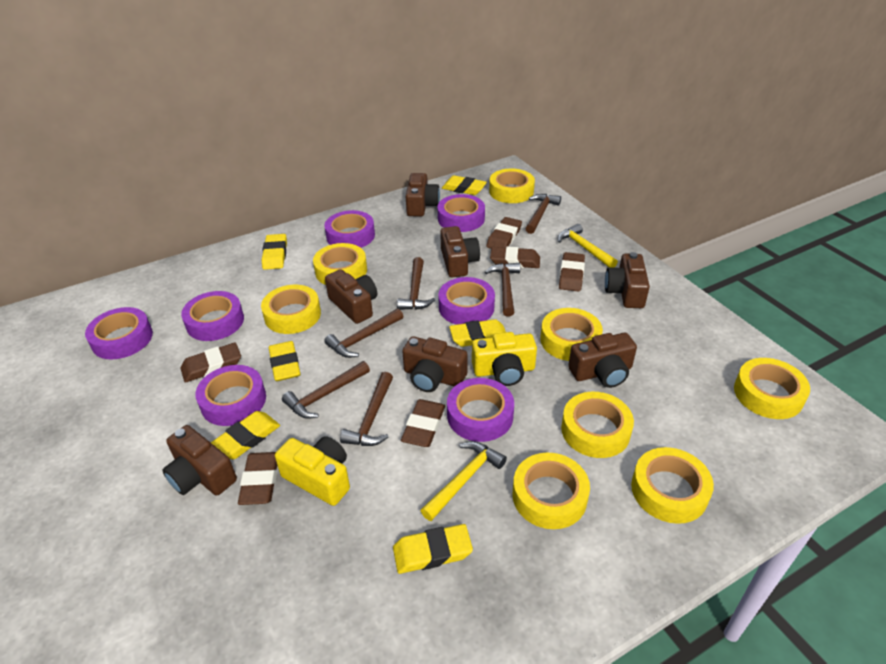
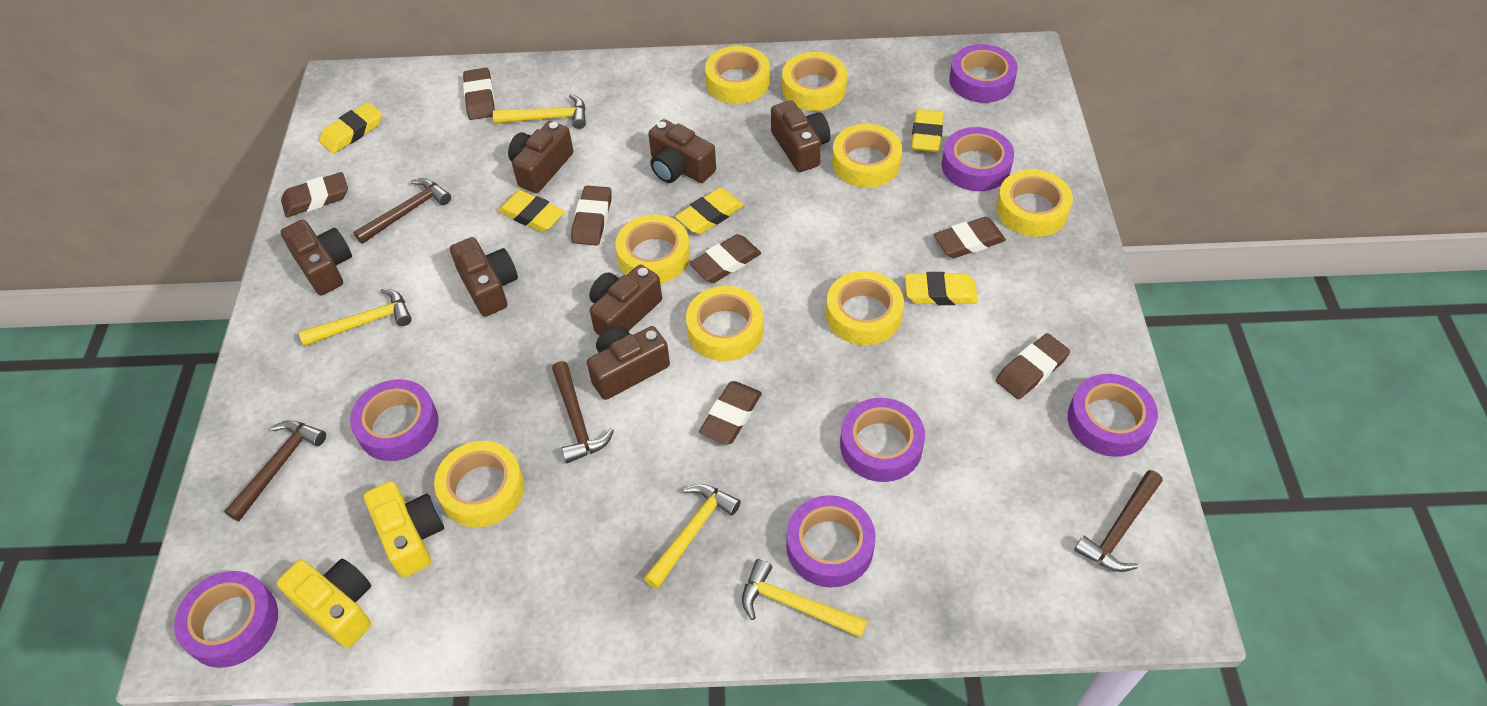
brown eraser: [180,342,241,383] [238,452,278,505] [401,399,445,447] [486,217,522,249] [490,246,540,268] [559,252,585,292] = 6 -> [281,172,348,217] [463,68,495,120] [571,186,612,245] [690,234,761,283] [699,381,762,445] [934,217,1006,258] [996,333,1070,399] = 7
brown hammer: [282,361,370,419] [324,309,403,358] [340,372,393,446] [397,257,435,310] [485,263,520,317] [525,194,561,234] = 6 -> [224,421,326,521] [353,178,451,244] [552,361,614,463] [1074,470,1162,572] = 4
yellow eraser: [211,411,280,459] [262,234,287,270] [269,341,301,381] [393,524,473,574] [442,175,487,195] [449,319,506,347] = 6 -> [319,102,382,153] [498,190,565,232] [675,188,744,234] [905,272,978,305] [911,109,943,152] = 5
yellow hammer: [421,442,507,521] [558,224,618,268] = 2 -> [299,288,412,346] [493,94,586,129] [644,484,741,589] [742,559,867,638] = 4

